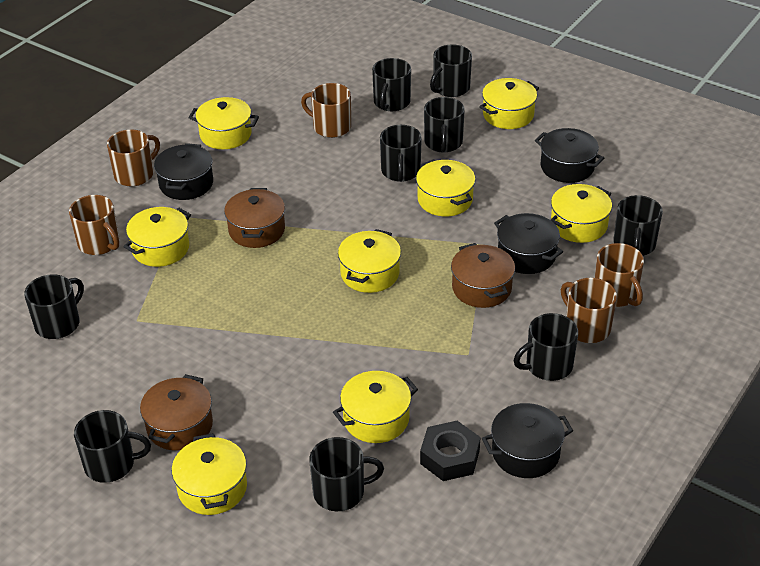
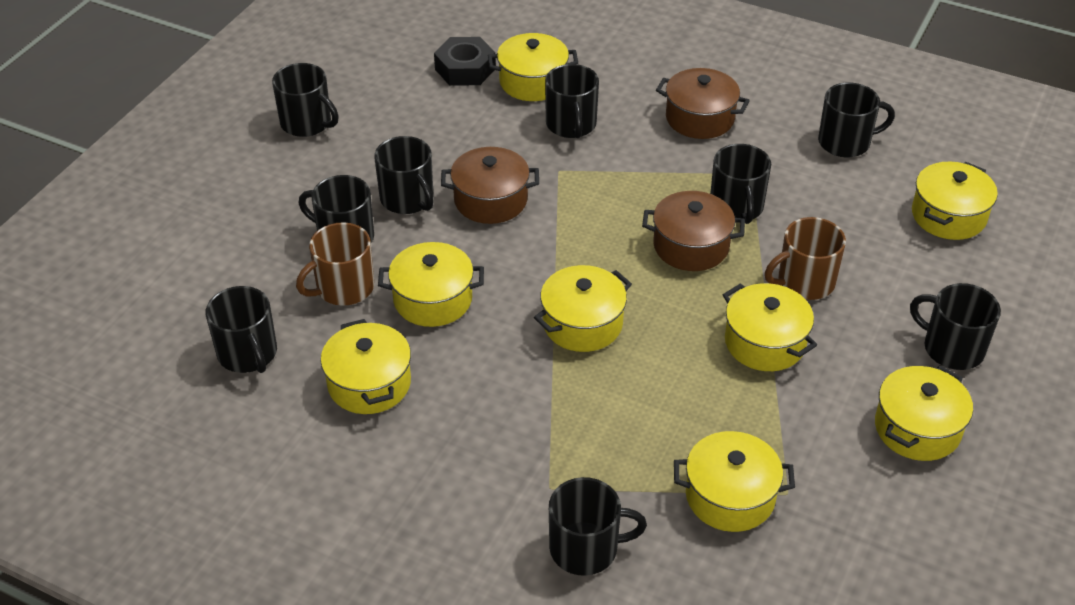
black pot: [154,143,213,200] [482,403,573,478] [494,213,563,274] [535,128,604,183] = 4 -> none = 0
brown mug: [69,195,119,255] [107,130,160,186] [301,83,351,138] [561,278,617,343] [595,243,644,307] = 5 -> [296,222,374,306] [765,217,846,300] = 2

